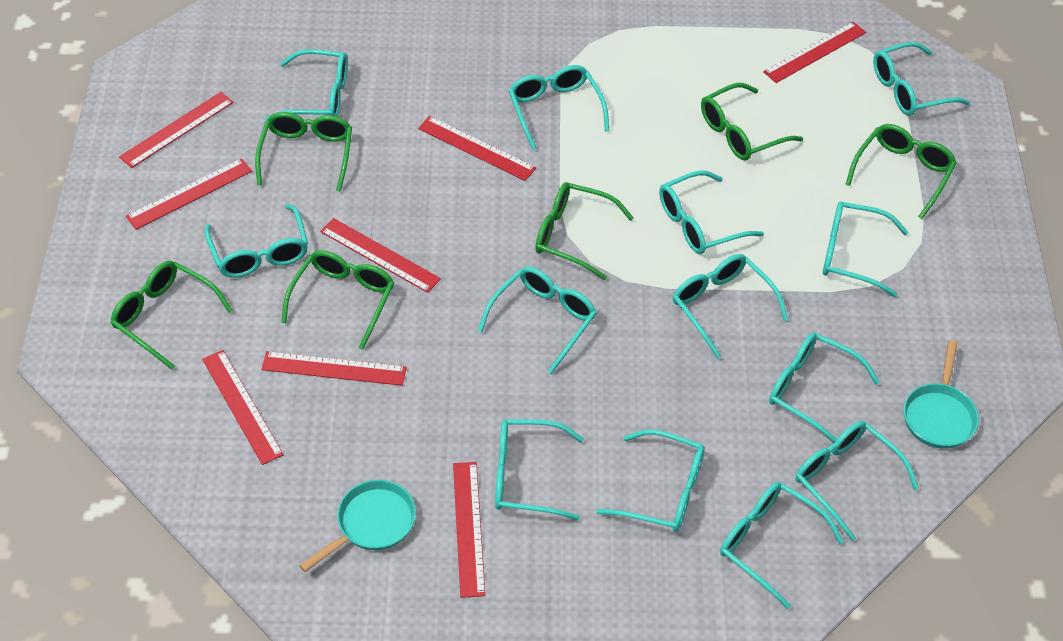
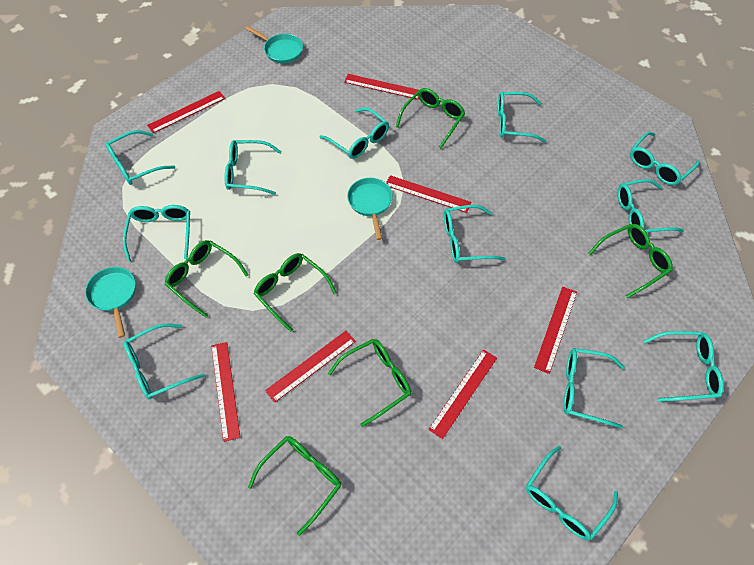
red ruler: [119,92,234,168] [126,158,252,230] [202,350,284,465] [261,351,407,386] [320,218,441,293] [418,116,536,181] [453,462,485,598] [763,22,866,83] = 8 -> [147,91,225,133] [211,342,240,442] [265,331,356,403] [344,74,419,100] [386,175,471,213] [428,349,497,439] [534,287,577,374] = 7
turquoise glasses: [204,204,308,278] [265,49,348,120] [478,266,597,374] [495,419,584,520] [509,65,609,150] [596,430,705,532] [659,171,764,254] [673,254,788,359] [720,482,844,609] [769,332,880,443] [795,421,919,541] [823,201,908,297] [873,42,970,116] = 13 -> [105,130,175,185] [123,205,190,261] [124,323,205,399] [225,140,282,195] [320,107,389,159] [444,205,505,263] [498,92,546,143] [526,446,618,540] [563,348,625,429] [617,179,684,232] [630,132,700,185] [643,331,724,402] = 12
turquoise pan: [299,480,416,572] [904,340,979,449] = 2 -> [85,267,136,338] [245,26,303,64] [347,178,393,240] = 3

